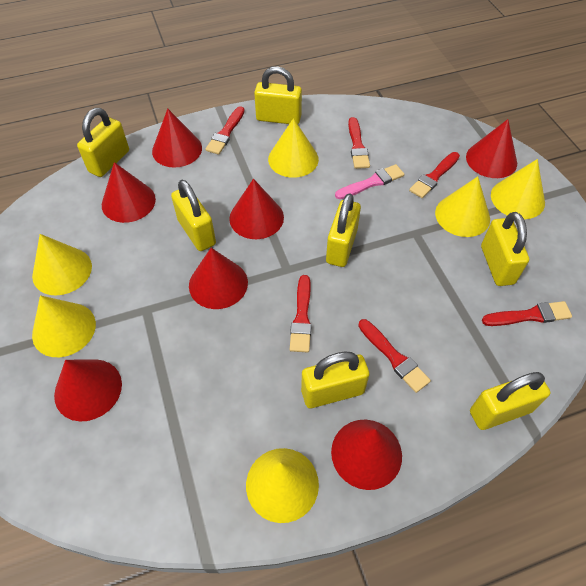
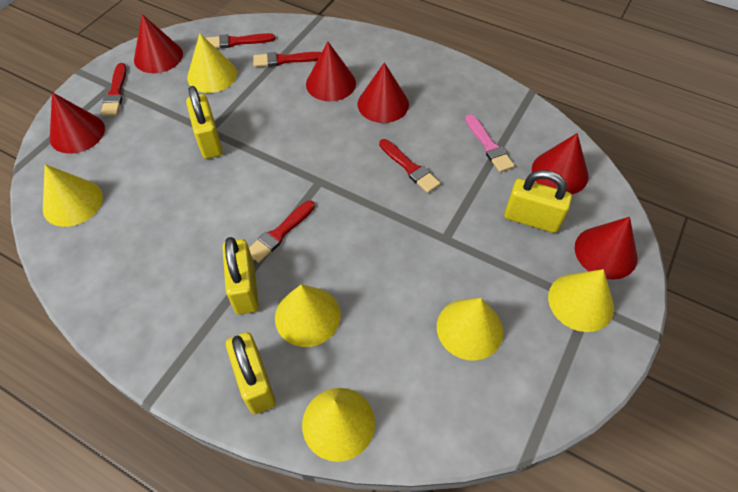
red brush: [206,106,245,155] [290,275,312,353] [348,117,370,169] [358,319,431,393] [409,152,460,198] [482,301,572,326] = 6 -> [101,63,127,116] [206,33,275,49] [249,200,315,263] [253,52,322,67] [379,139,441,193] = 5
red cone: [54,360,122,421] [102,162,156,223] [152,109,202,168] [189,248,248,309] [229,179,284,239] [331,420,402,490] [466,119,517,178] = 7 -> [50,92,105,154] [134,14,183,73] [306,42,356,101] [358,62,409,123] [532,133,589,194] [575,217,637,280] = 6
yellow padlock: [77,108,129,177] [171,180,216,251] [254,66,302,124] [301,352,370,408] [326,193,361,267] [470,372,551,430] [481,212,529,286] = 7 -> [186,86,223,159] [222,237,259,315] [226,332,276,414] [504,170,572,233] = 4

